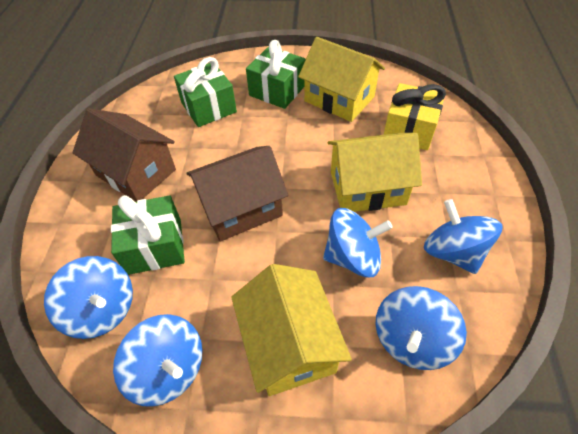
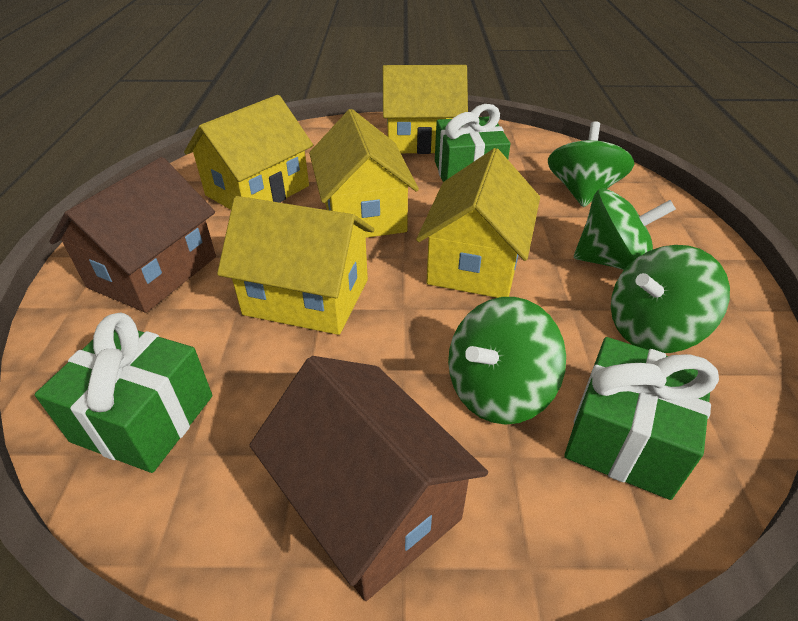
blue spinning top: [44,256,133,339] [113,314,203,407] [323,208,393,278] [376,286,467,370] [424,199,502,274] = 5 -> none = 0
green spinning top: none = 0 -> [448,297,566,425] [548,121,634,207] [574,188,676,270] [611,245,730,353] = 4
yellow gift: [384,83,446,150] = 1 -> none = 0
yellow house: [231,264,352,396] [298,37,385,122] [328,133,422,212] = 3 -> [184,95,313,210] [217,196,374,335] [309,109,419,238] [383,65,468,154] [416,148,540,298] = 5

